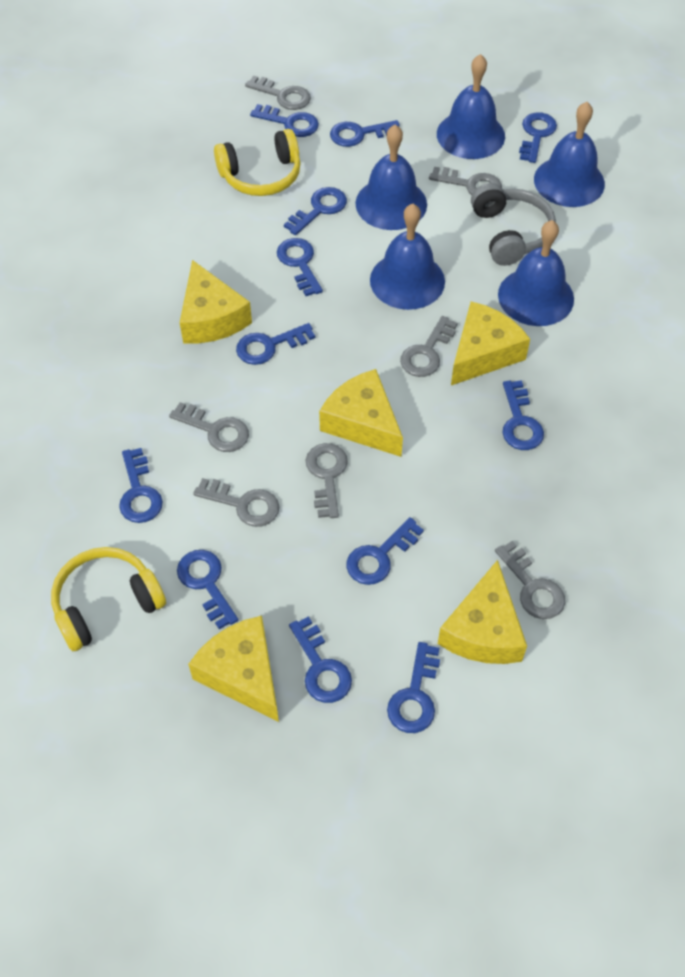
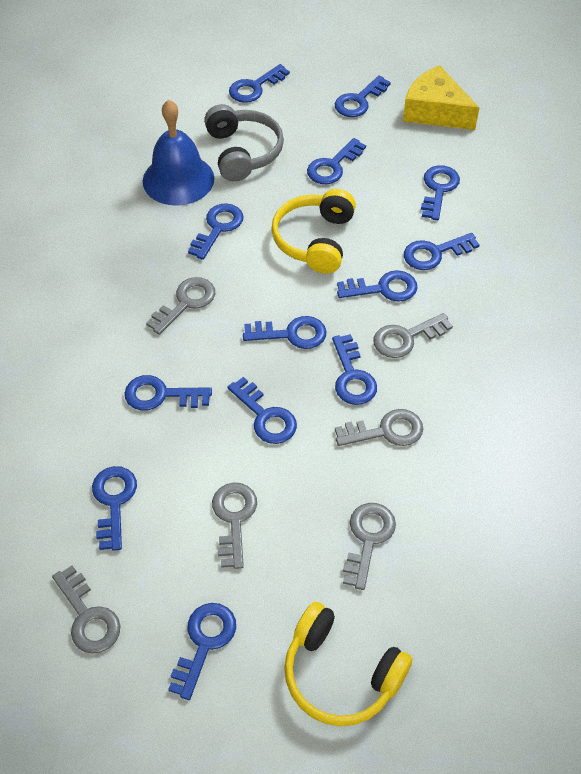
blue bell: [355,124,427,230] [370,204,445,310] [437,54,505,159] [498,220,574,326] [534,102,605,207] = 5 -> [143,100,214,206] = 1
blue key: [119,448,163,523] [177,550,238,629] [236,323,315,365] [250,104,319,137] [277,238,323,296] [284,187,347,235] [289,616,352,703] [330,120,400,147] [346,517,424,585] [387,642,440,733] [503,380,544,450] [519,112,557,163] = 12 -> [92,466,137,551] [124,375,212,411] [168,603,236,700] [188,203,243,260] [227,377,297,444] [229,64,290,103] [243,316,326,349] [307,138,366,184] [332,334,377,405] [335,75,391,117] [337,270,418,302] [404,233,480,270] [421,165,460,220] = 13
grey key: [169,402,249,452] [193,478,279,527] [245,75,311,110] [306,443,348,518] [400,316,458,377] [429,167,502,195] [495,541,565,619] = 7 -> [52,566,121,654] [146,277,215,335] [212,482,257,569] [335,409,423,446] [343,503,396,590] [373,313,453,358] = 6
yellow cheese: [180,260,252,344] [188,616,279,722] [319,369,403,457] [438,560,527,664] [451,301,530,385] = 5 -> [403,65,479,130] = 1

